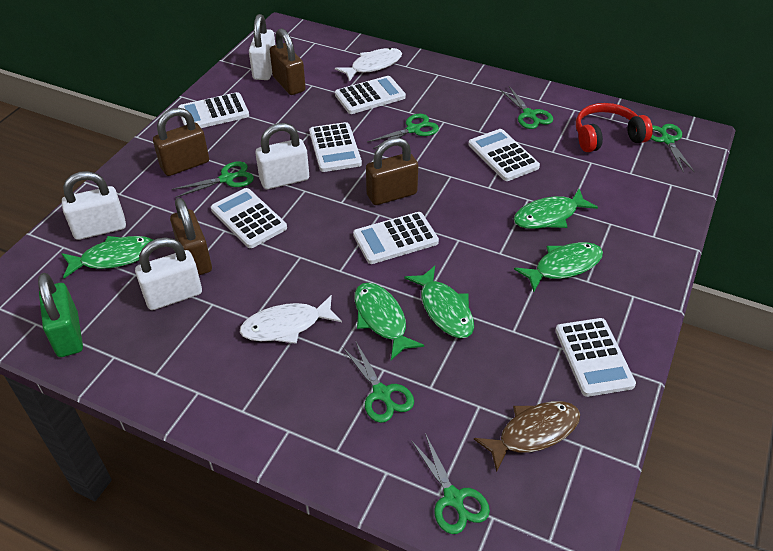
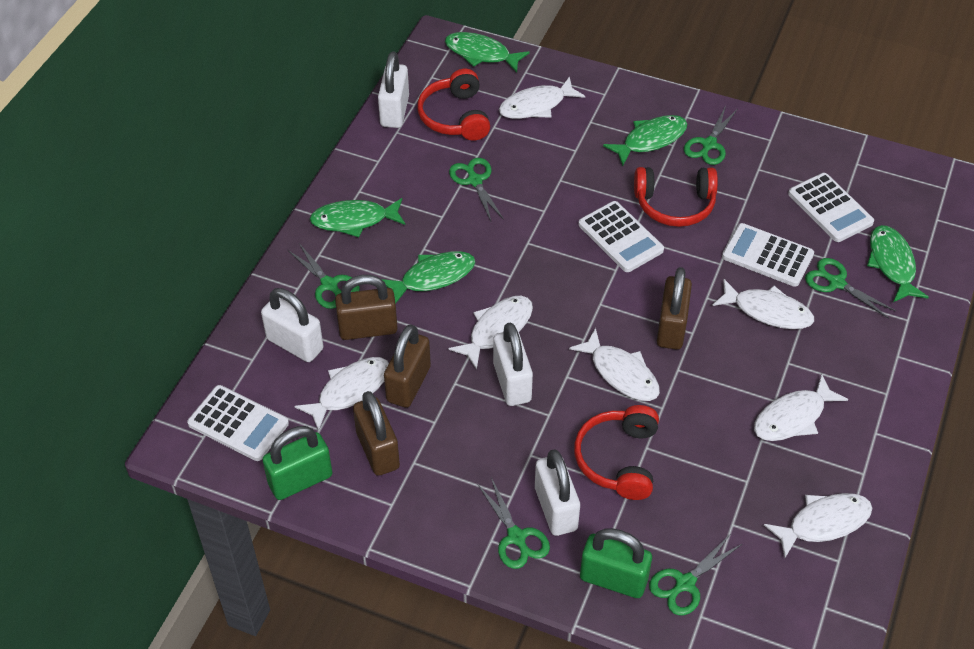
brown fish: [474,401,580,472] = 1 -> none = 0
green padlock: [38,273,83,357] = 1 -> [262,426,332,500] [580,528,652,598] = 2
red headphones: [576,103,653,152] = 1 -> [417,69,490,141] [574,405,659,500] [634,167,718,227] = 3
white calculator: [178,92,249,128] [211,188,287,248] [309,122,362,172] [335,76,406,114] [353,212,439,264] [468,129,540,181] [555,318,636,397] = 7 -> [187,385,289,461] [578,201,664,272] [722,223,814,287] [788,173,874,242] = 4
white fish: [240,295,342,344] [335,48,402,82] = 2 -> [294,357,389,431] [449,296,533,369] [499,76,585,119] [569,328,660,401] [712,279,814,329] [754,374,848,441] [764,493,872,558] = 7

